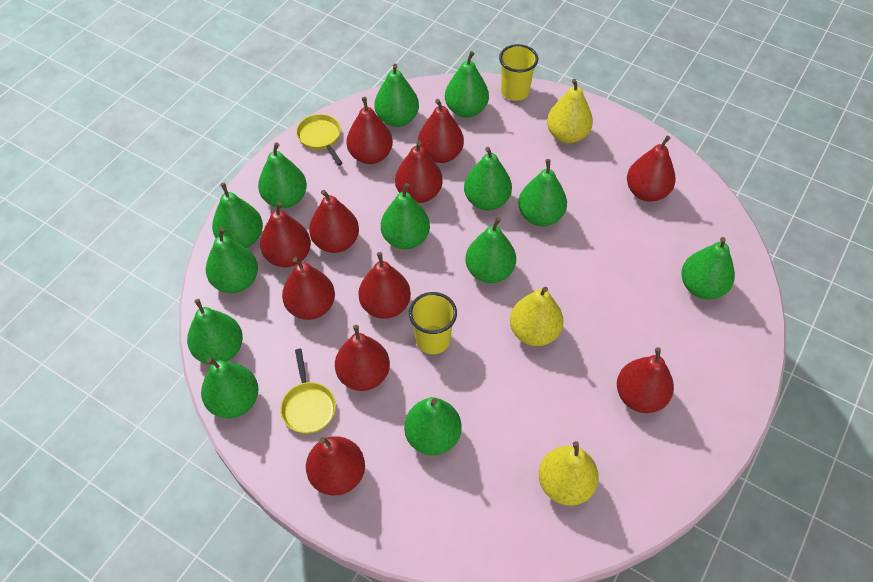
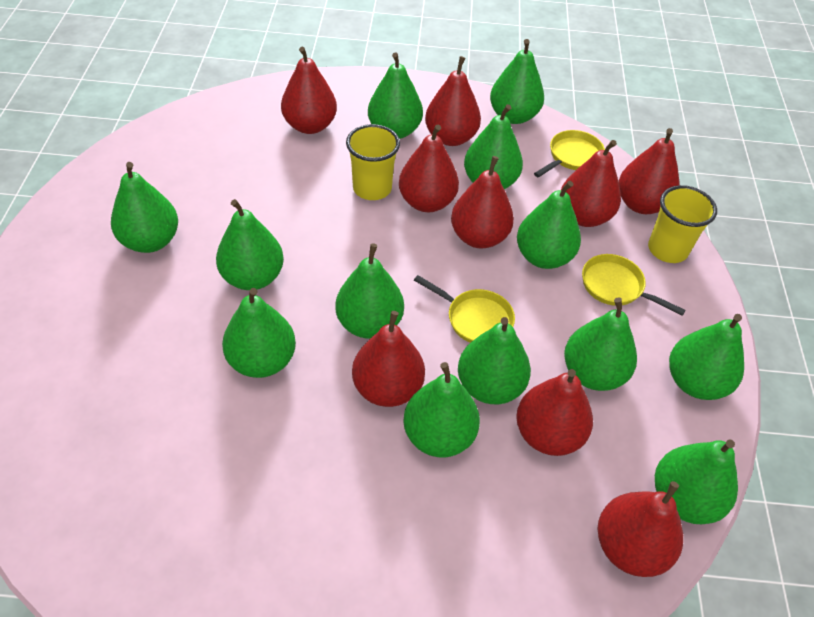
red pear: [260,202,311,267] [282,257,335,320] [306,436,365,495] [309,190,359,253] [335,325,390,391] [346,97,393,164] [358,252,411,319] [395,141,443,203] [418,99,464,163] [617,347,674,413] [627,136,676,202] = 11 -> [281,47,337,134] [352,311,425,407] [399,125,459,212] [425,56,481,146] [451,156,514,249] [516,369,593,456] [561,140,621,227] [598,481,683,577] [619,128,679,214] = 9
yellow pan: [280,349,336,434] [296,114,343,166] = 2 -> [414,275,515,343] [534,130,605,178] [582,254,686,316] = 3
yellow pear: [510,287,564,346] [539,441,599,506] [547,79,593,143] = 3 -> none = 0

